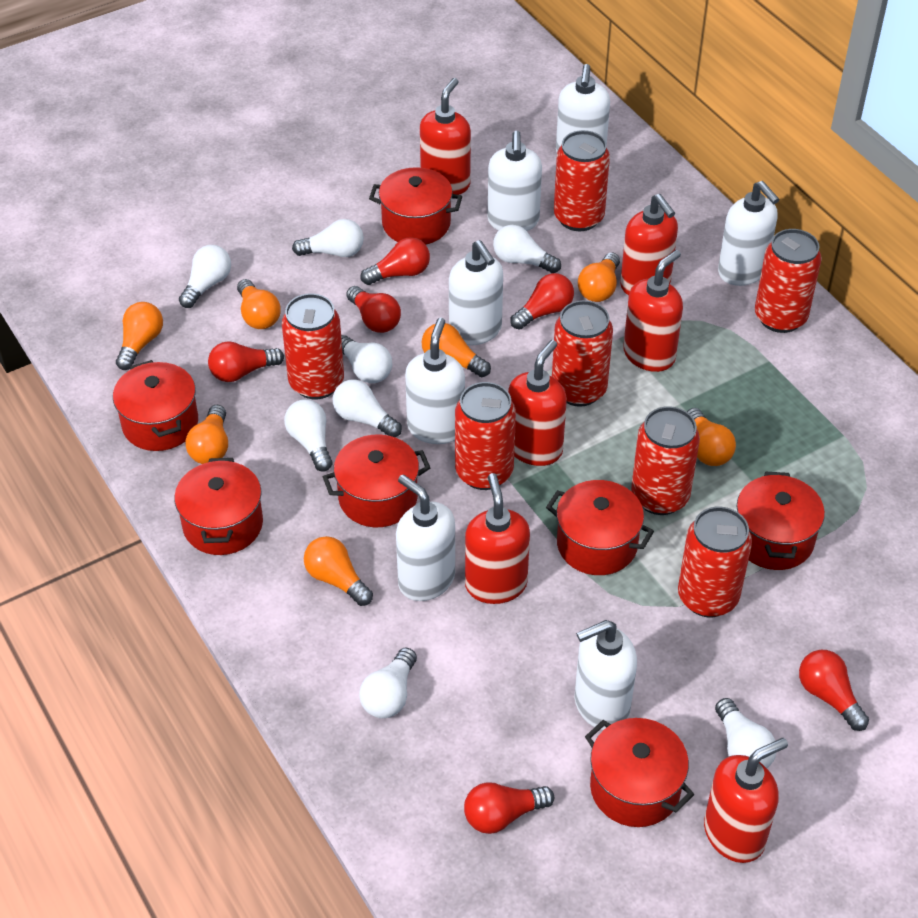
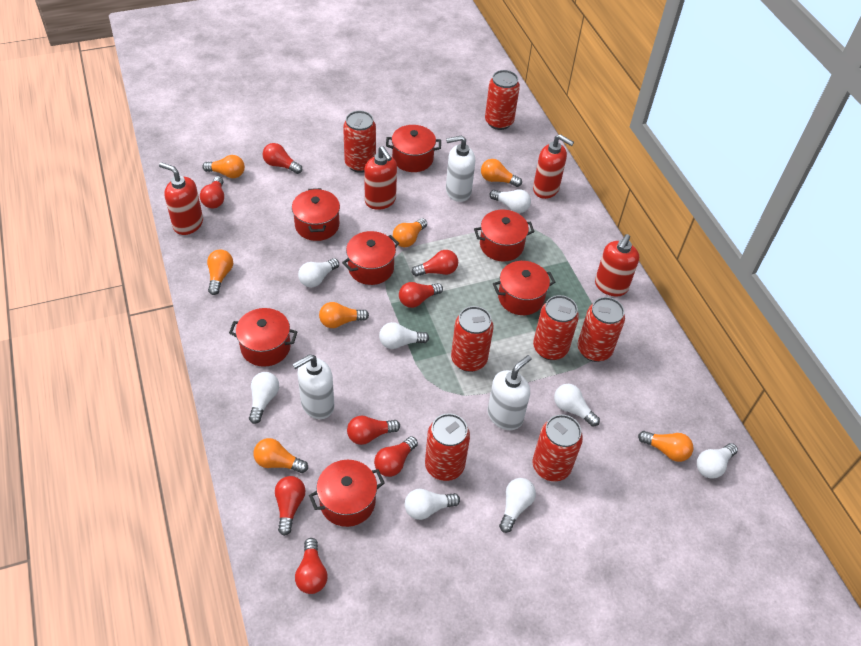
red light bulb: [208,341,284,382] [346,286,401,333] [361,237,430,285] [464,782,554,834] [510,273,574,330] [799,650,869,731] = 6 -> [200,176,224,208] [263,143,302,174] [275,476,305,536] [295,538,328,594] [347,416,400,445] [374,436,418,477] [399,282,443,308] [411,250,458,276] = 8
red soap dispenser: [420,78,471,195] [465,473,530,604] [508,340,567,466] [620,194,678,295] [623,250,683,372] [704,738,788,863] = 6 -> [159,162,203,235] [364,146,397,210] [533,134,574,199] [595,234,639,296] = 4
white soap dispenser: [396,475,455,601] [405,318,465,444] [449,240,503,345] [488,131,542,231] [556,64,610,152] [575,620,637,730] [718,181,779,286] = 7 -> [292,354,334,419] [446,135,475,202] [488,355,532,430] = 3

